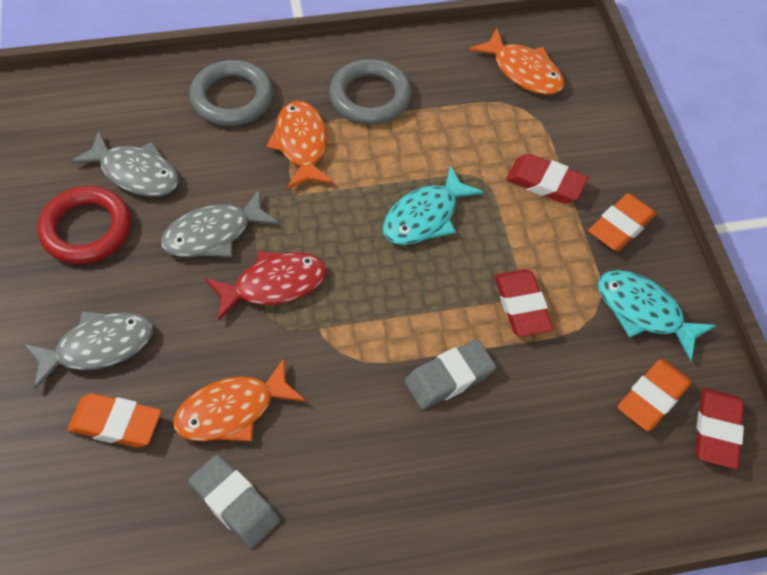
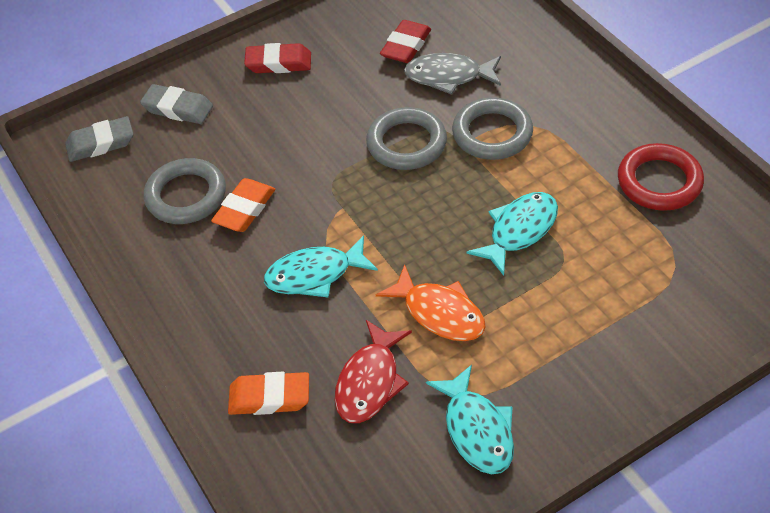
grey fish: [24,311,153,389] [70,131,179,197] [161,189,279,257] = 3 -> [404,53,501,95] = 1
grey ring: [189,60,273,126] [329,59,412,125] = 2 -> [144,158,226,224] [366,107,447,170] [452,97,533,160] = 3
orange eraser: [67,393,161,448] [588,193,657,251] [618,359,692,431] = 3 -> [211,178,275,232] [228,372,309,415] = 2
orange fish: [173,358,306,441] [266,101,333,189] [469,28,564,95] = 3 -> [376,265,486,341] = 1
red eraser: [495,269,553,337] [506,154,589,203] [696,388,744,469] = 3 -> [244,43,311,73] [380,20,431,63] = 2
turquoise fish: [383,165,484,245] [598,270,716,361] = 2 -> [264,235,378,298] [426,365,514,474] [467,192,558,276] = 3

